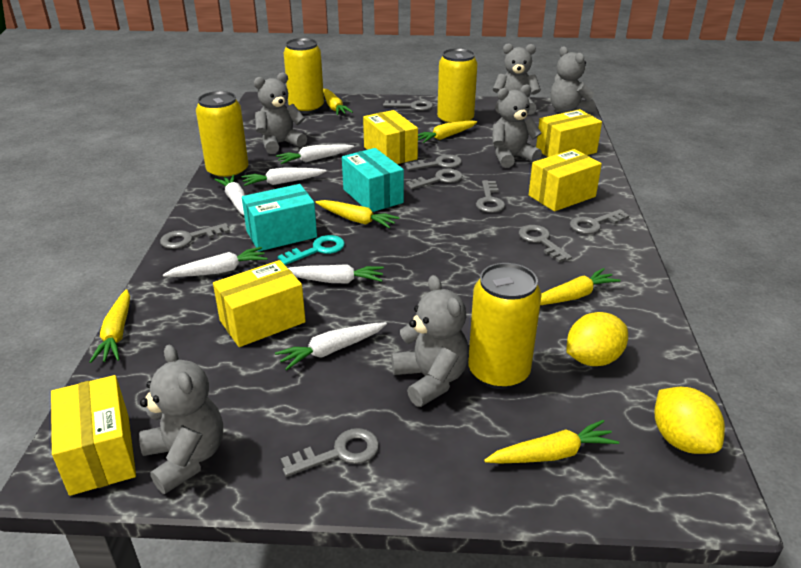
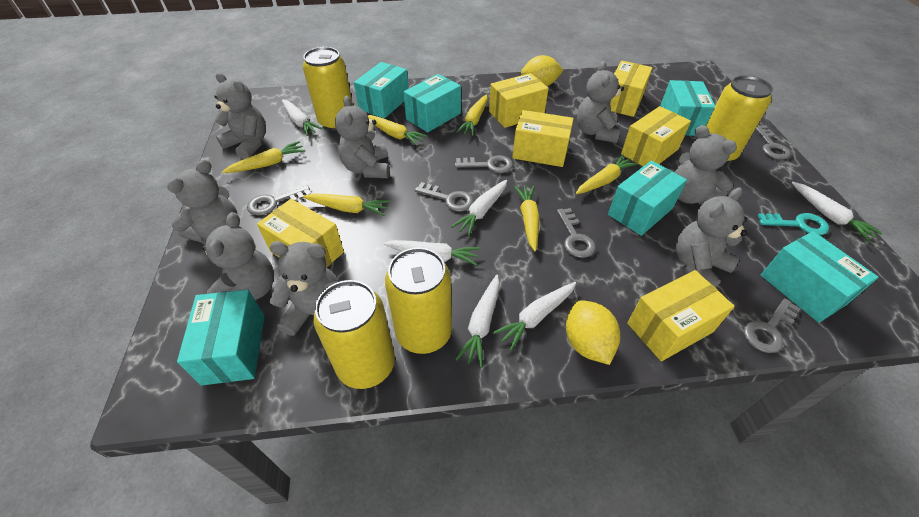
grey key: [160,223,230,249] [281,428,379,477] [383,100,433,111] [405,154,462,171] [406,168,463,189] [476,180,505,213] [519,225,572,262] [570,209,630,234] = 8 -> [247,186,311,216] [415,182,474,212] [455,155,513,173] [557,208,596,258] [744,298,801,353] [756,125,791,160] = 6
grey teddy bear: [139,345,223,494] [254,72,307,154] [391,275,469,407] [492,84,542,168] [493,43,541,115] [550,46,595,113] = 6 -> [167,159,238,243] [201,212,274,300] [214,72,266,159] [269,241,340,336] [335,96,390,178] [577,61,624,143] [674,125,737,205] [676,188,747,288] = 8
turquoise box: [242,184,317,251] [342,148,404,212] = 2 -> [177,289,264,386] [354,62,409,119] [403,74,461,132] [608,161,687,236] [660,80,715,136] [761,231,879,323] = 6
yellow box: [51,375,136,496] [213,260,306,347] [363,110,418,164] [529,149,602,211] [536,109,602,157] = 5 -> [257,199,344,268] [489,73,549,128] [512,110,574,167] [610,61,653,117] [621,106,691,166] [627,270,735,361] = 6

